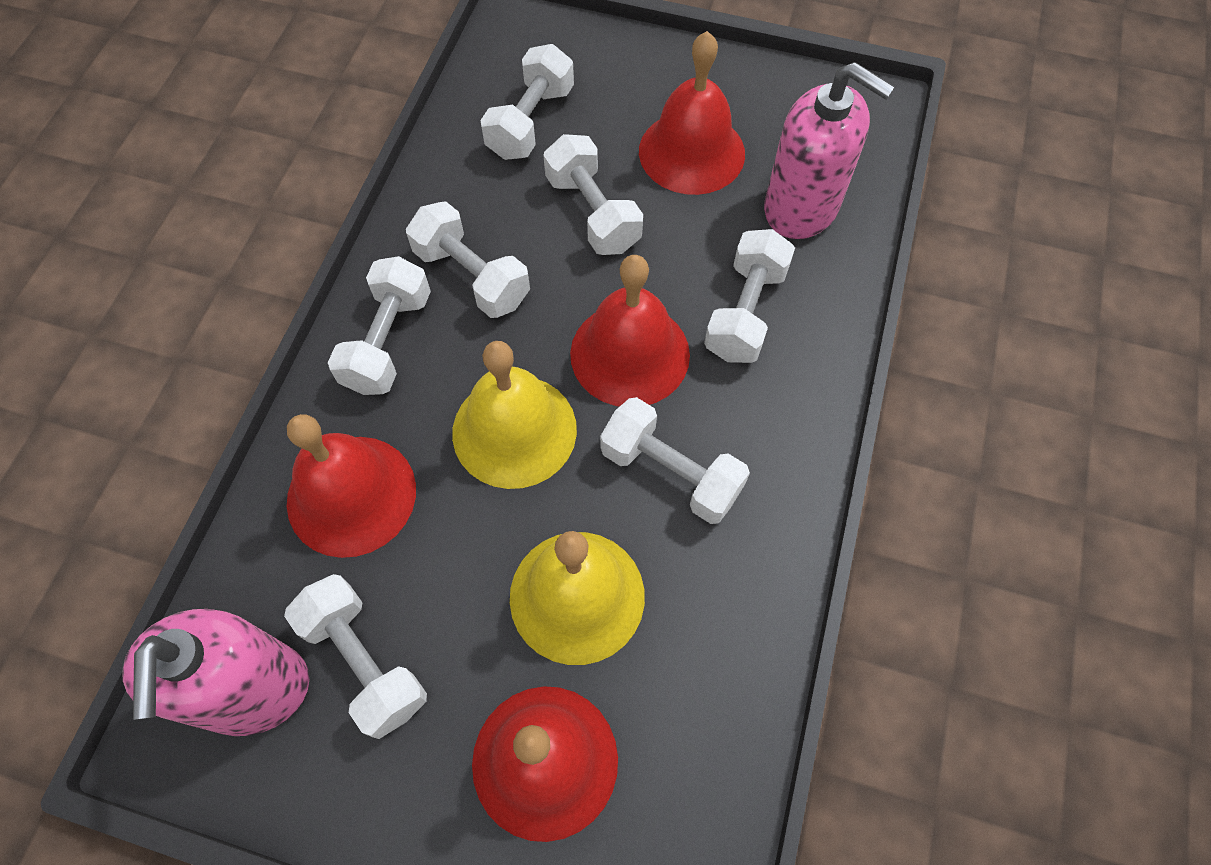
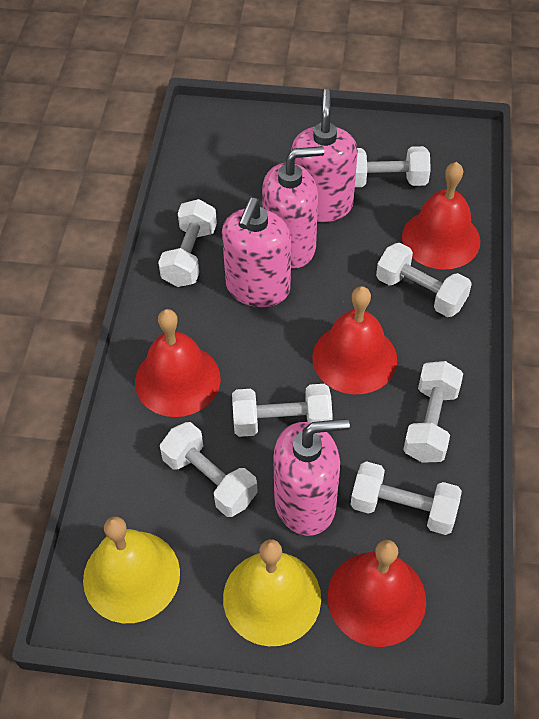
pink soap dispenser: [122,609,309,736] [764,62,895,239] = 2 -> [222,198,291,307] [262,146,324,269] [273,419,350,536] [291,89,358,222] = 4

